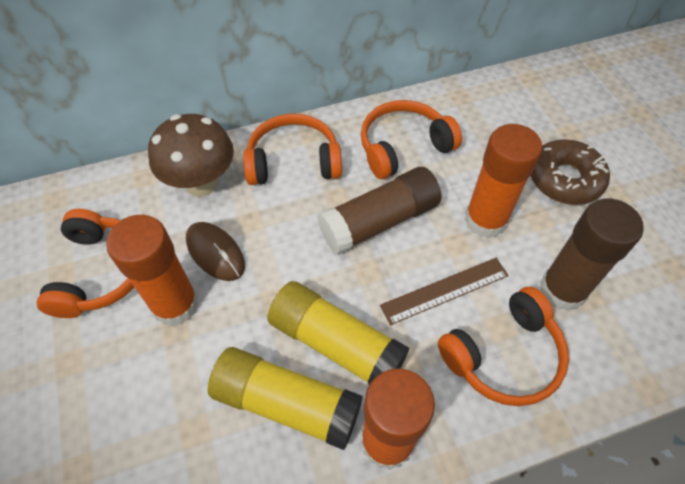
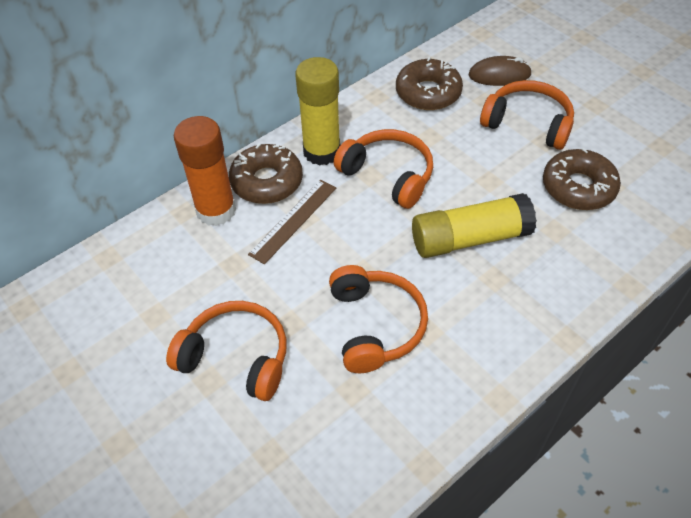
brown donut: [531,139,610,205] = 1 -> [229,144,303,204] [396,57,463,110] [543,148,621,210] = 3
brown glue stick: [317,167,441,255] [540,199,644,311] = 2 -> none = 0
brown mushroom: [148,114,234,197] = 1 -> none = 0
orange glue stick: [106,215,199,326] [361,368,435,470] [465,124,543,238] = 3 -> [174,116,236,226] = 1

